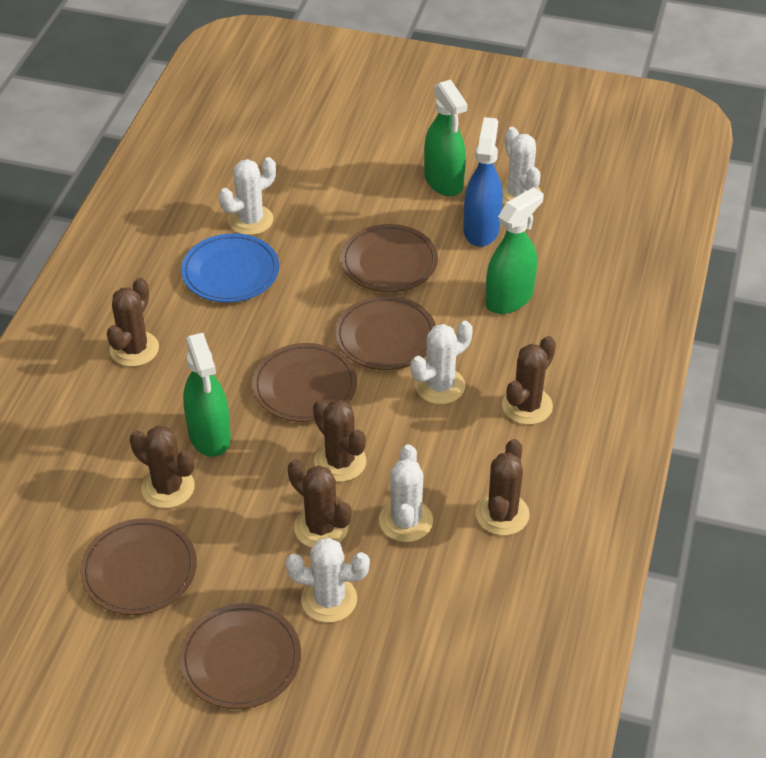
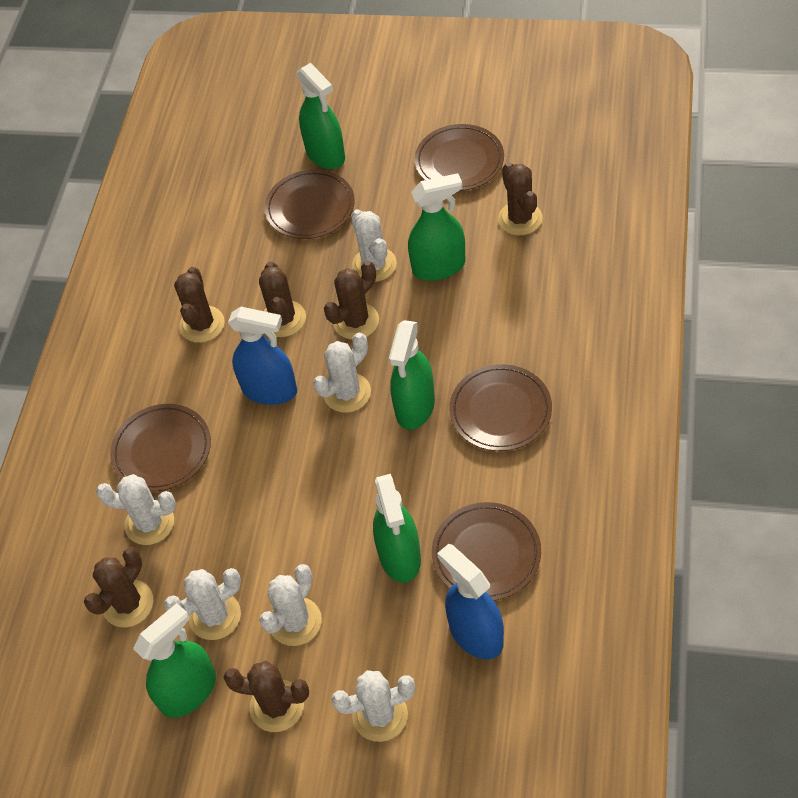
blue plate: [181,233,279,303] = 1 -> none = 0
blue spray bottle: [464,117,503,247] = 1 -> [228,307,297,405] [437,544,504,659] = 2
green spray bottle: [183,333,231,457] [424,80,468,196] [485,187,543,314] = 3 -> [133,603,216,718] [297,63,345,169] [373,474,421,583] [389,320,435,430] [408,173,465,281] = 5
white cactus: [219,157,276,235] [286,538,370,623] [379,444,433,542] [411,321,473,404] [501,127,541,204] = 5 -> [96,474,176,545] [164,568,241,640] [259,564,322,646] [313,333,371,413] [331,670,415,742] [351,209,397,282] = 6

